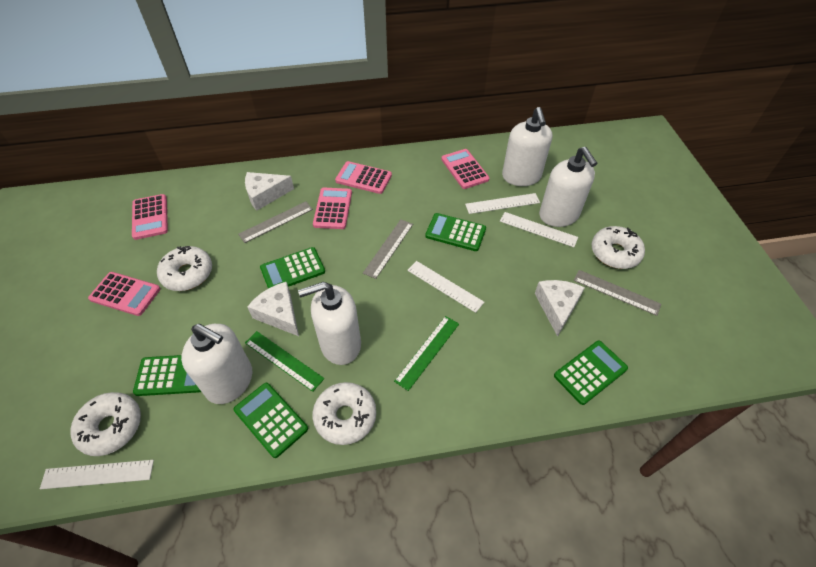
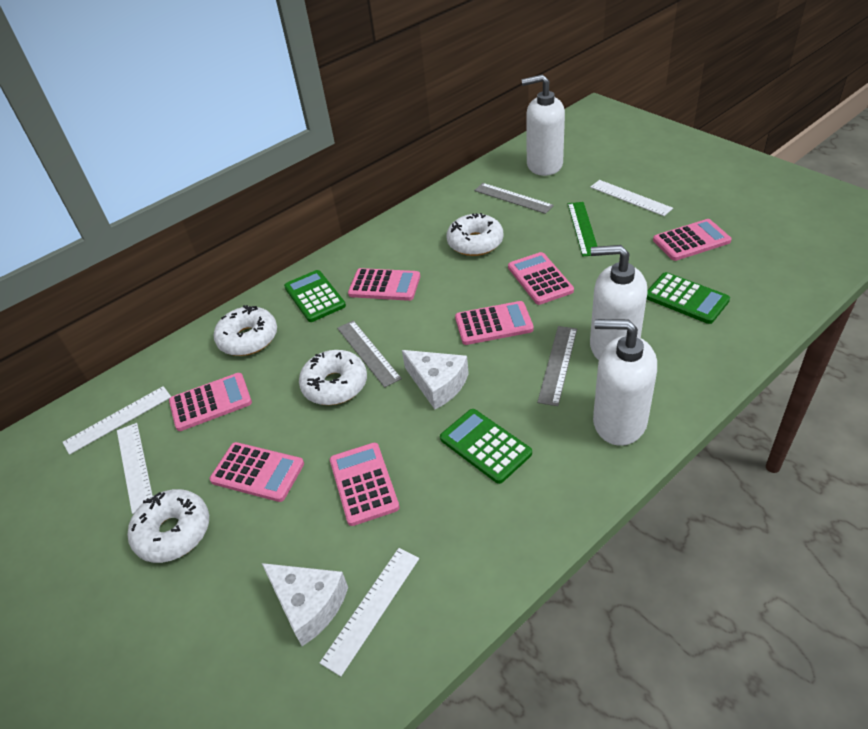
green calculator: [133,355,201,396] [234,383,308,458] [260,247,325,288] [425,213,486,251] [554,341,628,405] = 5 -> [284,270,346,322] [440,409,532,484] [647,272,730,324] = 3
green ruler: [245,331,324,392] [394,316,459,391] = 2 -> [568,202,597,257] = 1
pink calculator: [88,272,160,316] [132,194,168,240] [313,188,352,229] [335,161,392,194] [441,149,490,189] = 5 -> [169,373,252,431] [209,442,304,502] [330,443,400,526] [348,268,420,301] [455,301,534,345] [508,252,574,305] [653,219,732,261] = 7
white cheese: [245,172,294,211] [247,282,299,336] [535,280,585,337] = 3 -> [262,563,348,646] [402,350,469,409] = 2
white soap dispenser: [181,324,252,404] [298,282,361,365] [502,107,553,186] [539,147,597,227] = 4 -> [522,74,565,176] [590,245,647,360] [593,319,657,446] = 3

